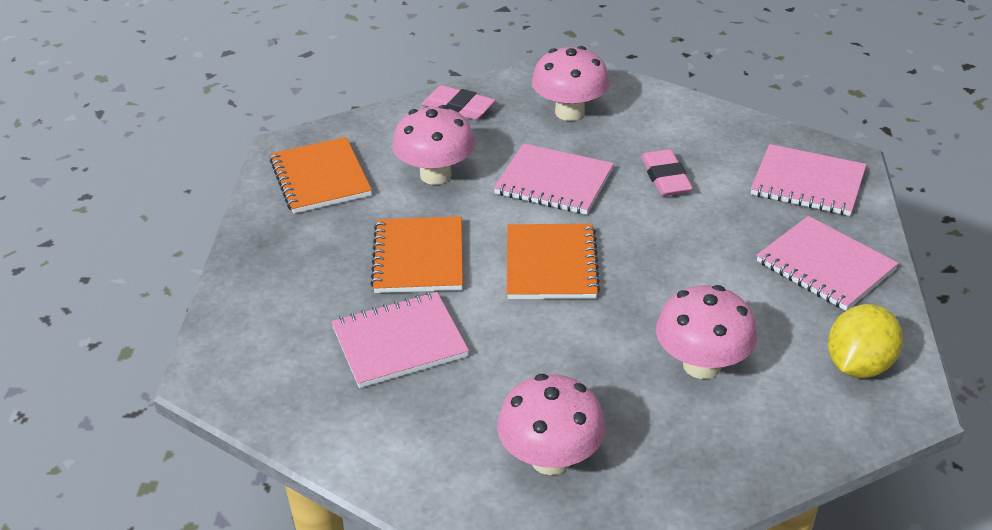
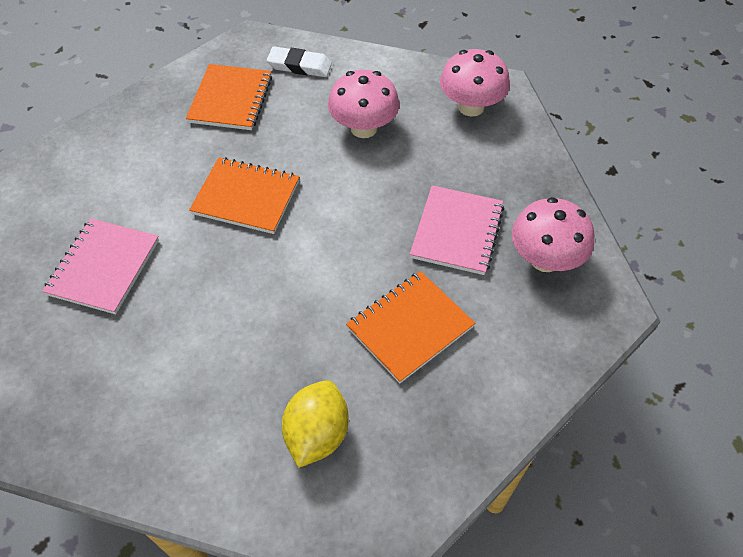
pink eraser: [421,85,495,120] [641,149,693,196] = 2 -> none = 0
pink mushroom: [392,105,475,185] [497,374,605,475] [532,46,610,121] [656,285,757,379] = 4 -> [328,70,399,138] [440,49,510,116] [512,197,595,272] = 3
pink notebook: [331,292,469,388] [494,143,614,215] [751,144,867,216] [757,216,899,311] = 4 -> [42,218,159,314] [410,185,504,275] = 2
white eraser: none = 0 -> [267,46,332,77] = 1

